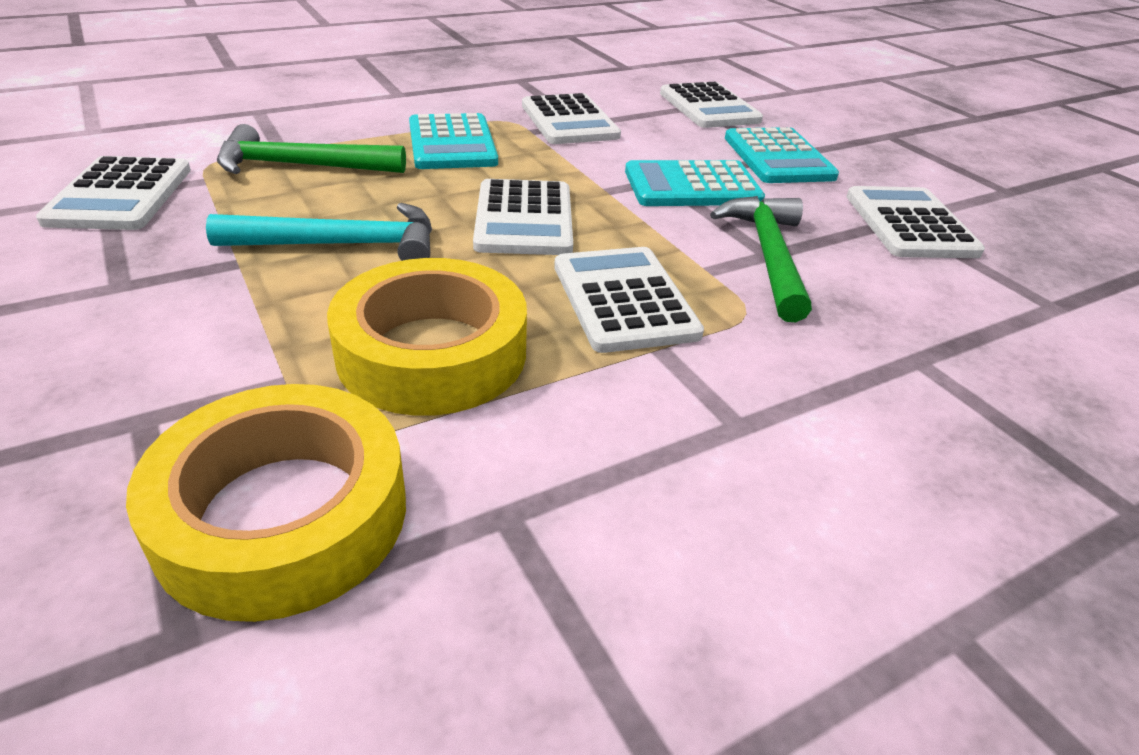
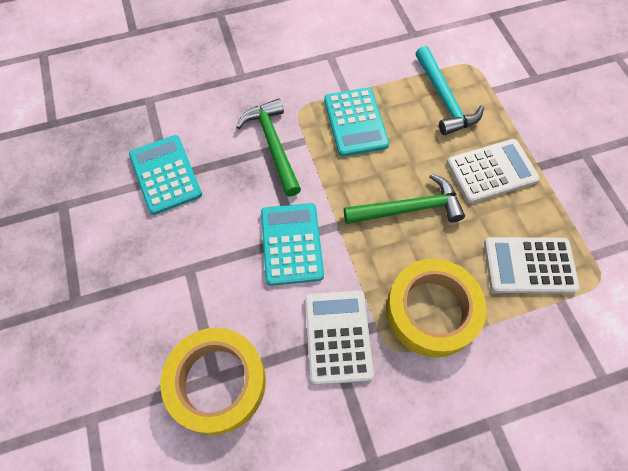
white calculator: [36,156,191,230] [473,179,573,255] [522,93,621,144] [554,247,704,353] [660,82,763,128] [846,186,985,258] = 6 -> [305,290,374,385] [447,139,540,203] [484,237,580,294] = 3

